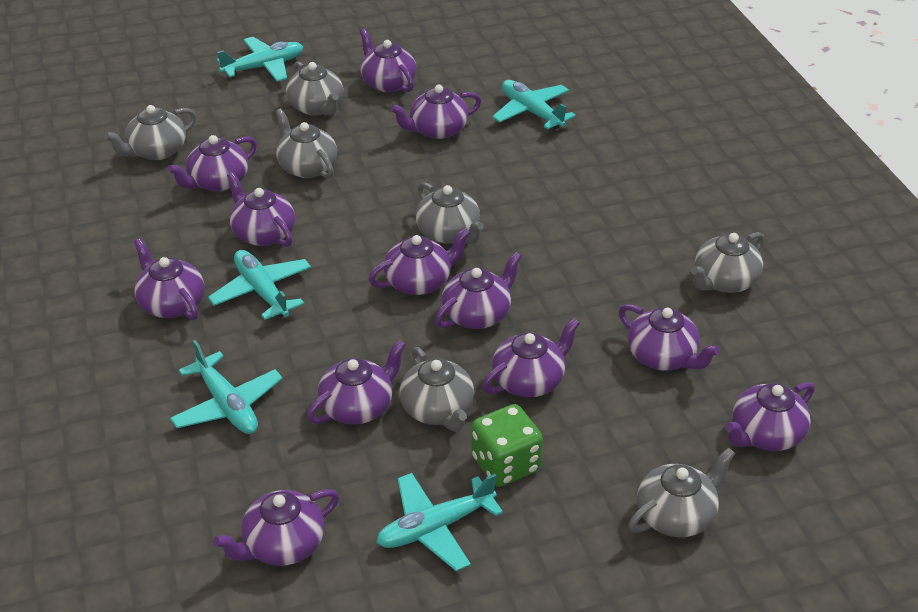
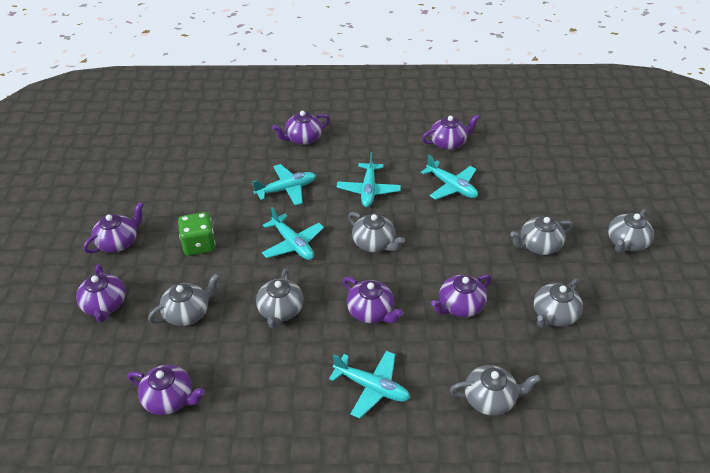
purple teapot: [134,238,204,320] [167,135,257,192] [213,489,339,566] [227,172,295,247] [307,340,406,425] [360,29,416,93] [368,228,470,295] [390,85,481,139] [435,252,522,329] [482,318,580,397] [619,304,720,371] [725,382,815,451] = 12 -> [76,264,126,323] [83,202,144,253] [128,365,205,415] [272,111,330,145] [343,277,403,323] [422,114,480,150] [431,274,491,317] = 7

